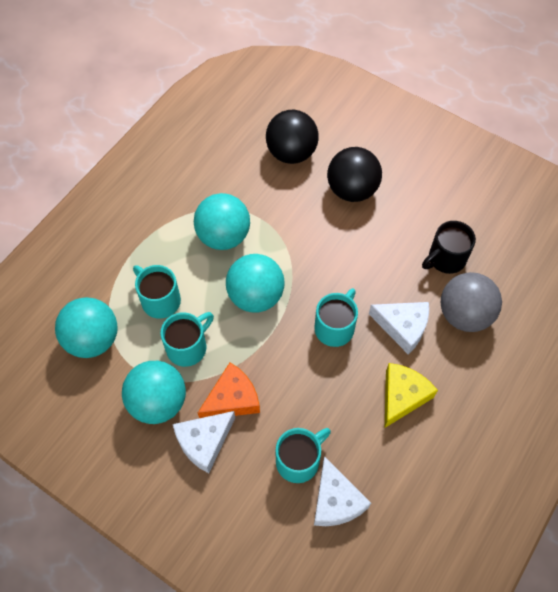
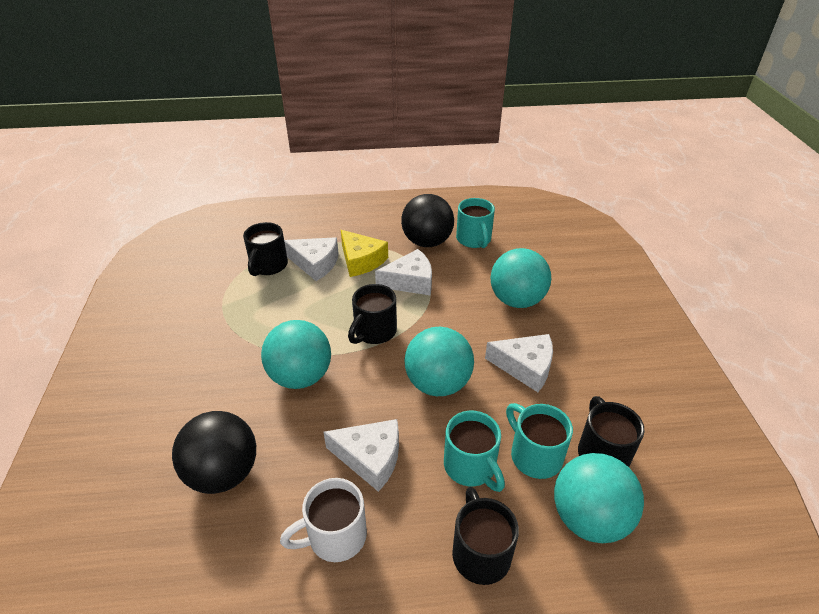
black mug: [422,221,476,274] = 1 -> [243,222,288,276] [348,284,397,344] [452,487,519,585] [578,396,645,467] = 4
grey ball: [441,272,502,332] = 1 -> none = 0
orange cheese: [198,363,260,418] = 1 -> none = 0
turquoise mug: [133,265,181,319] [161,312,214,367] [276,428,331,483] [314,288,358,347] = 4 -> [444,411,505,492] [456,198,495,248] [506,403,573,479] = 3
white cheese: [173,411,235,473] [314,456,371,526] [369,302,429,354] = 3 -> [284,237,338,281] [323,419,399,492] [375,249,432,295] [485,334,553,392] = 4
white mug: none = 0 -> [280,478,367,562] = 1

